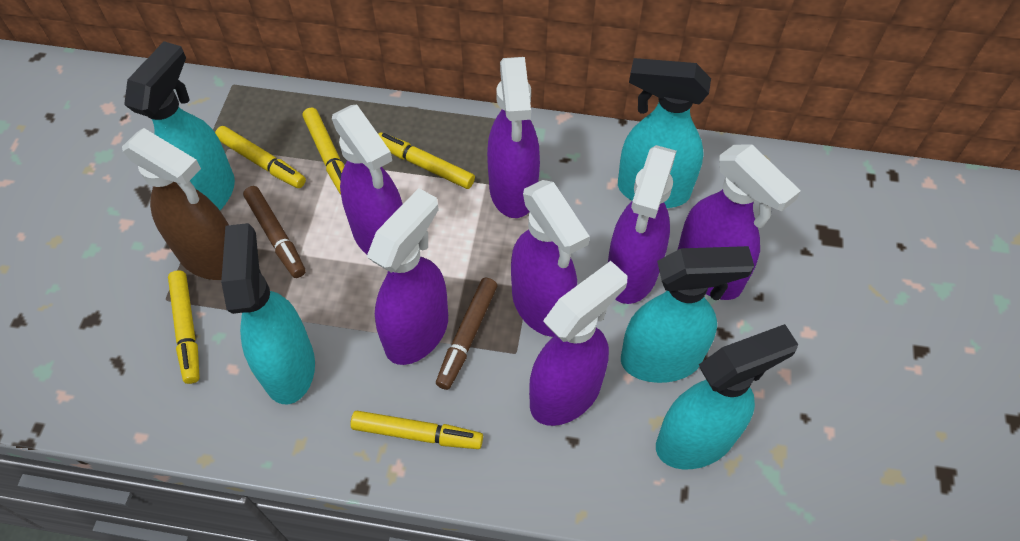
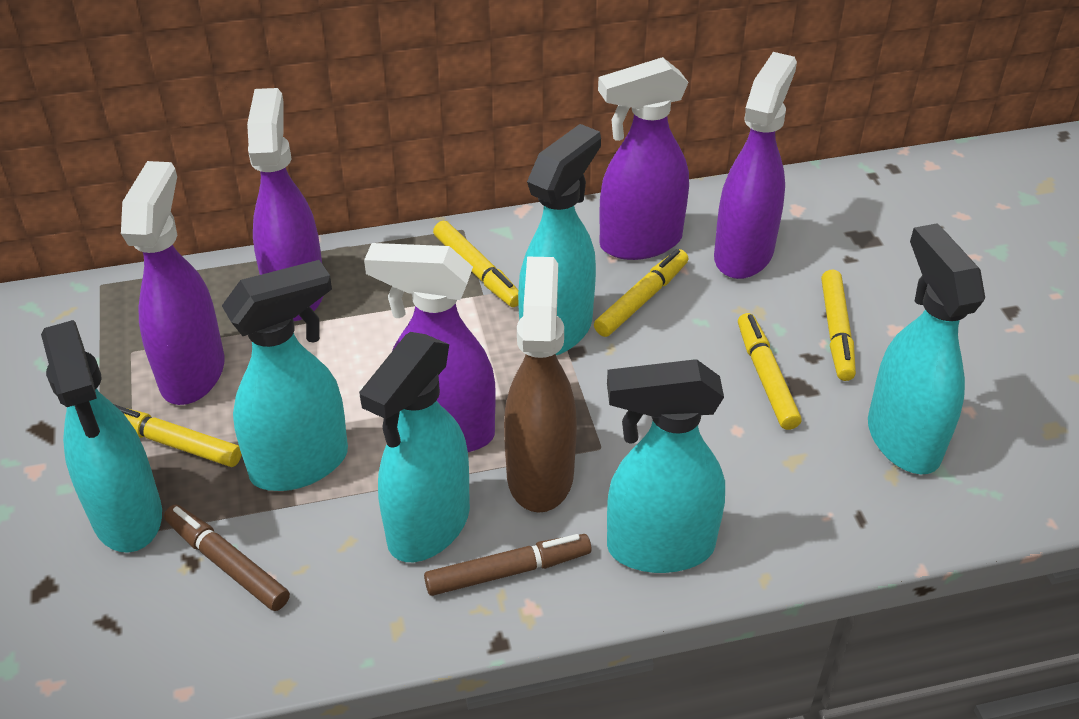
purple spray bottle: [332,105,403,254] [367,188,448,365] [487,57,540,218] [511,180,590,337] [529,261,627,426] [608,145,677,304] [678,144,801,300] = 7 -> [121,161,225,405] [247,88,323,321] [364,243,496,452] [598,57,689,260] [714,52,797,279] = 5
turquoise spray bottle: [124,41,235,210] [221,223,315,404] [618,58,711,208] [621,246,754,383] [656,324,798,469] = 5 -> [41,320,162,553] [222,260,348,491] [359,332,470,562] [518,124,601,355] [607,359,725,573] [868,223,985,474] = 6

